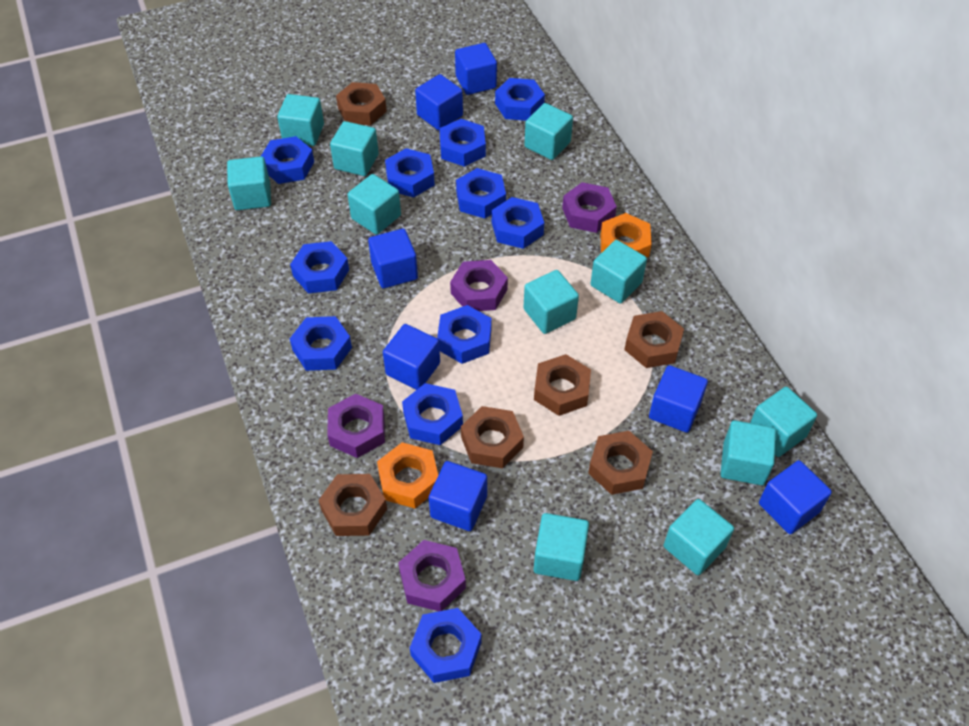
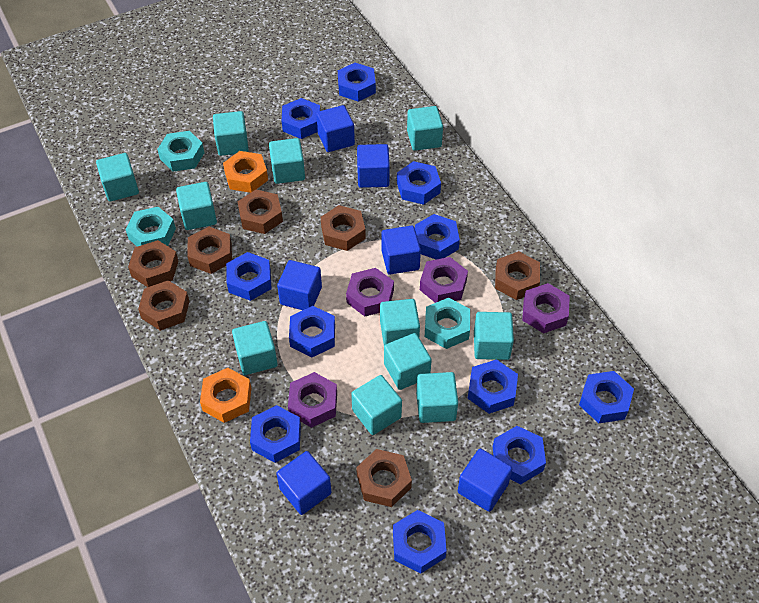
blue cube: [368,229,418,288] [383,324,440,390] [415,74,463,130] [429,461,487,531] [455,43,497,95] [649,365,708,433] [759,460,832,534] = 7 -> [276,451,331,515] [277,260,322,310] [316,105,355,152] [357,144,390,188] [381,226,421,275] [458,448,512,512] = 6
brown nut: [319,474,387,536] [336,82,387,125] [461,406,524,468] [534,354,591,416] [588,431,653,495] [624,311,684,368] = 6 -> [128,240,178,287] [138,280,190,331] [187,227,232,274] [237,189,283,234] [321,205,366,251] [356,449,412,507] [495,251,540,300] = 7
turquoise nut: none = 0 -> [126,207,176,247] [157,131,204,172] [425,298,470,349] = 3

